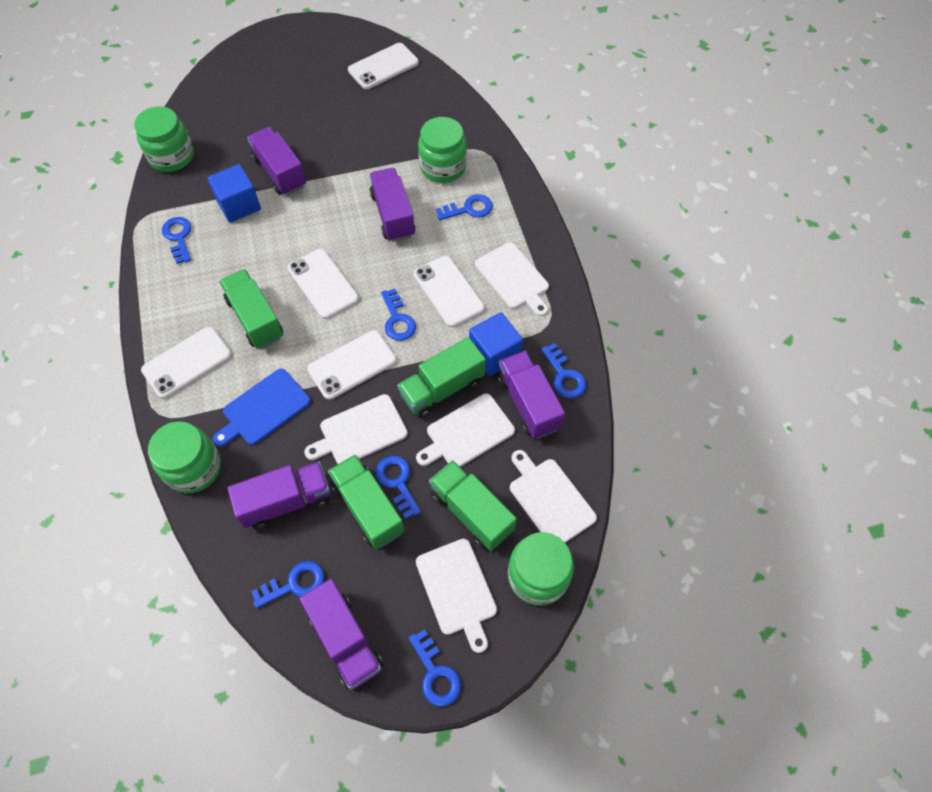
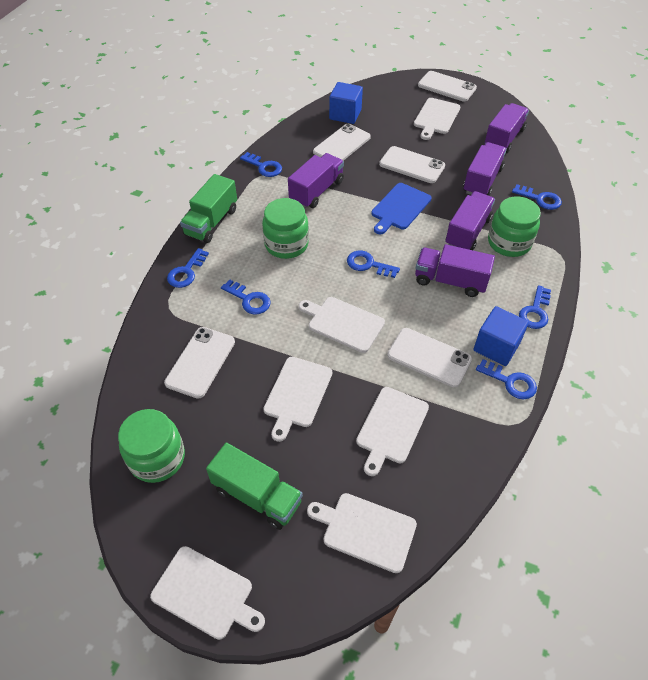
green jar: [134,106,194,172] [148,421,221,493] [418,117,467,183] [508,532,574,606] = 4 -> [118,409,185,483] [262,198,309,259] [488,196,541,257] = 3
green truck: [219,269,283,349] [328,454,404,550] [397,337,486,418] [429,460,517,551] = 4 -> [180,174,237,243] [206,443,303,530] = 2
white cutting board: [304,394,408,464] [416,394,515,467] [416,539,497,653] [475,242,549,316] [510,450,597,543] = 5 -> [150,546,265,640] [263,357,332,442] [299,297,385,353] [307,493,417,573] [356,387,429,476] [414,98,461,140] = 6

